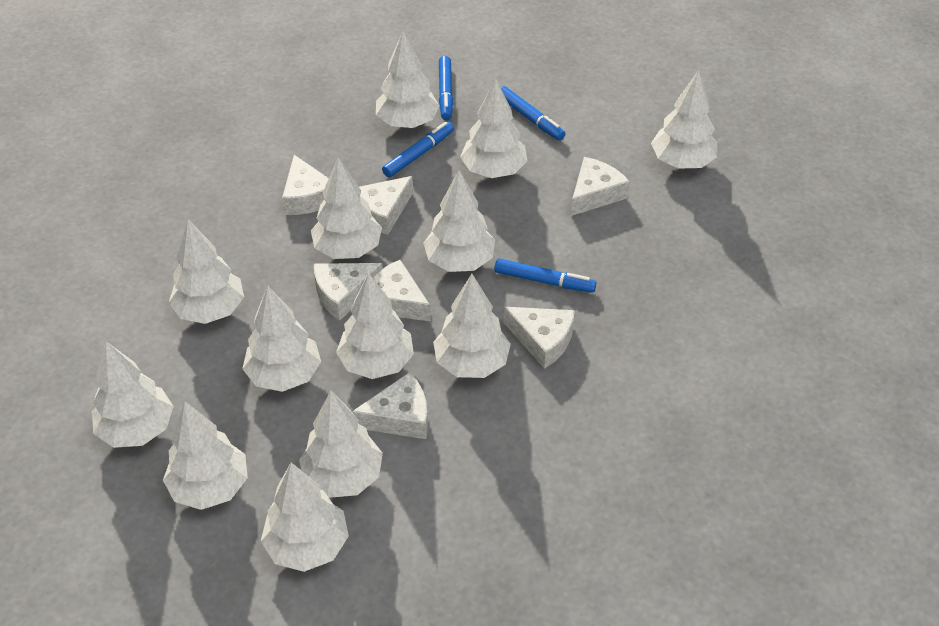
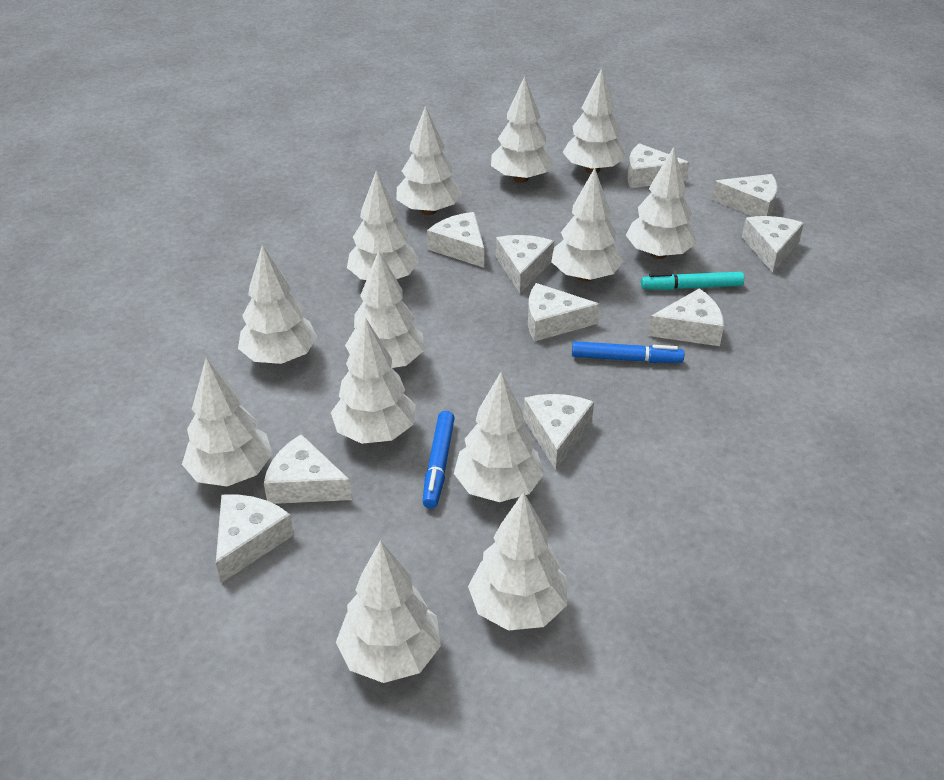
blue marker: [382,122,454,178] [439,56,453,120] [494,258,596,293] [501,86,565,140] = 4 -> [423,411,455,509] [572,341,684,363] = 2
turquoise marker: none = 0 -> [641,272,744,290] = 1
white cheese: [282,155,329,215] [314,263,383,321] [352,372,428,439] [359,176,413,235] [372,260,431,322] [504,307,575,369] [571,157,630,216] = 7 -> [216,494,294,583] [264,434,352,504] [427,212,484,268] [496,235,554,293] [523,394,594,470] [528,283,600,342] [627,143,689,188] [648,288,724,346] [712,174,777,217] [742,216,804,273] = 10

